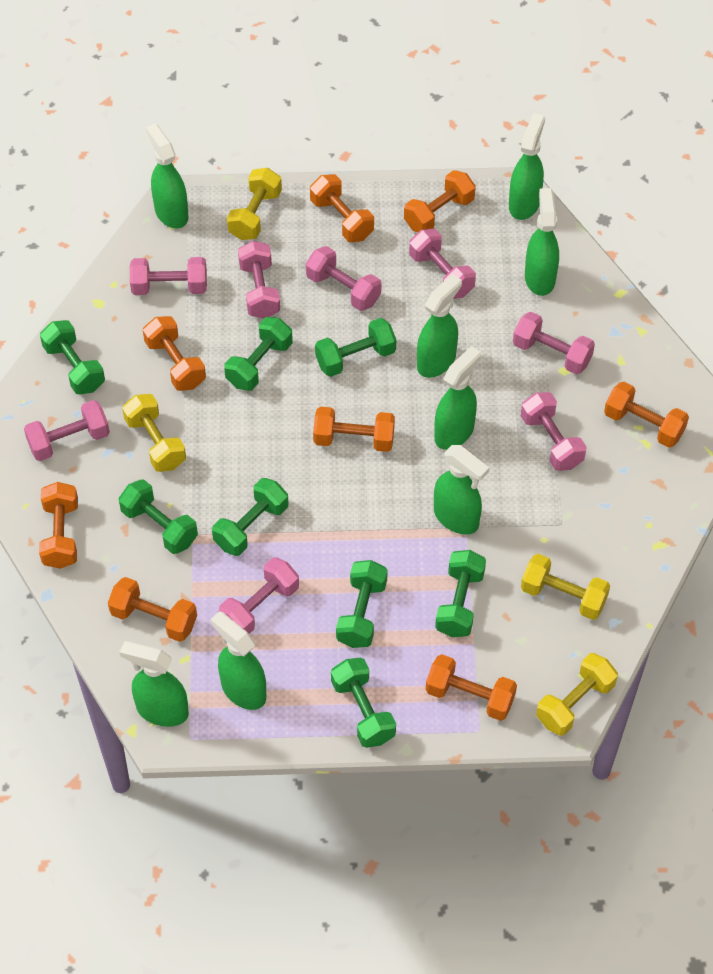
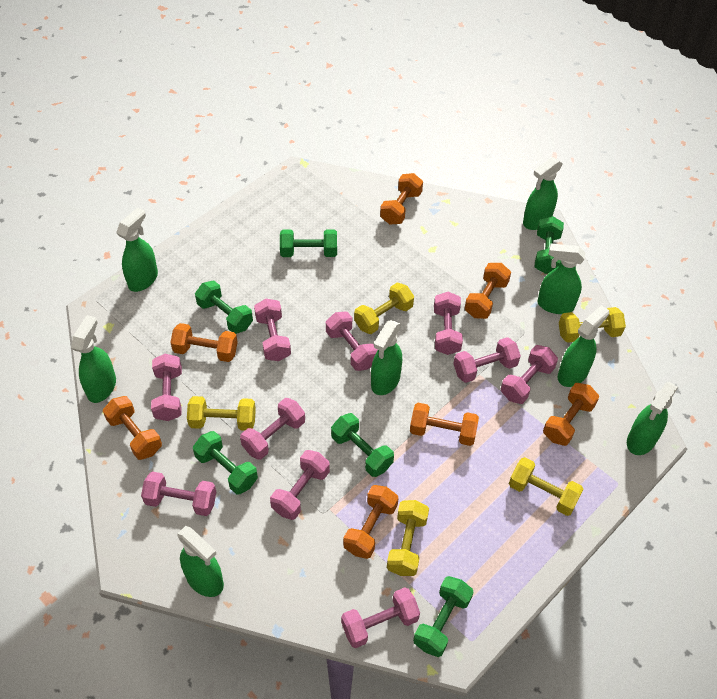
green dumbbell: [40,320,105,394] [118,479,198,554] [212,478,288,556] [224,317,293,391] [315,318,396,377] [331,658,396,748] [336,560,388,648] [435,550,486,637] = 8 -> [193,431,258,495] [195,281,253,334] [280,229,337,257] [331,413,394,477] [413,576,474,657] [535,216,564,274] = 6
orange dumbbell: [39,482,78,569] [108,577,197,642] [143,316,206,391] [310,174,374,242] [313,406,395,452] [404,170,476,232] [426,654,517,721] [604,382,689,447] = 8 -> [103,396,162,460] [170,323,238,362] [343,485,398,559] [380,173,423,225] [410,403,479,446] [465,263,511,319] [543,383,599,446] = 7
pink dumbbell: [24,400,110,461] [130,257,207,295] [219,557,299,634] [238,241,280,318] [306,246,381,311] [409,229,476,299] [513,312,595,374] [521,392,587,471] = 8 -> [141,472,216,516] [151,354,182,421] [240,398,305,460] [254,299,291,361] [270,450,330,520] [326,312,378,371] [341,587,420,648] [434,292,463,355] [453,337,521,383] [501,345,558,404] = 10
yellow dumbbell: [122,394,186,472] [227,168,282,240] [521,554,610,620] [536,653,618,736] = 4 -> [187,396,256,431] [354,283,414,334] [387,500,429,576] [509,457,583,516] [559,307,626,343] = 5

